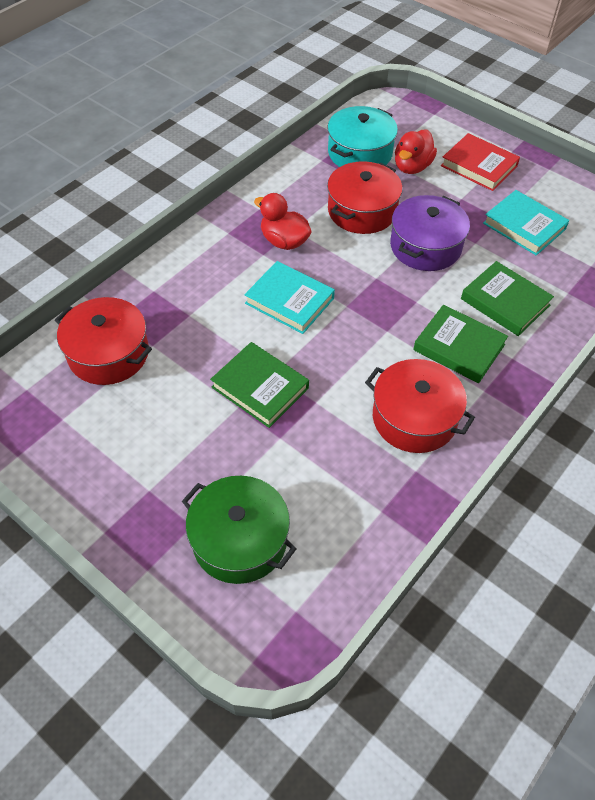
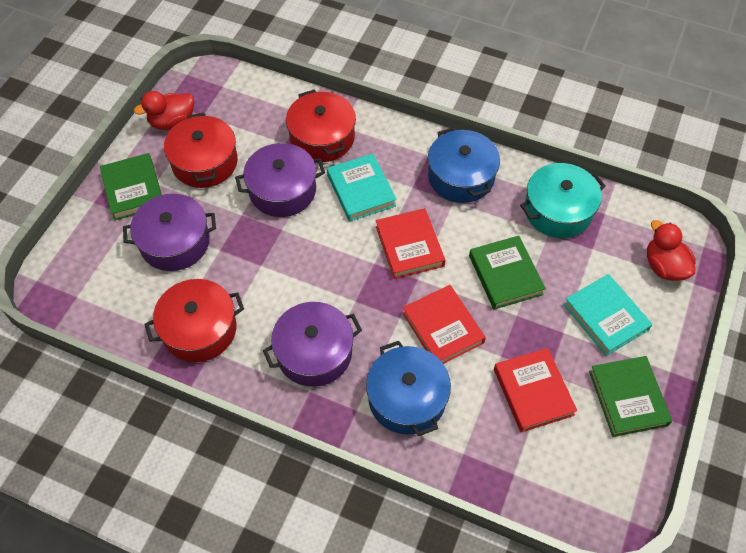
blue pot: none = 0 -> [366,341,451,436] [428,127,500,203] = 2
green pot: [182,476,297,584] = 1 -> none = 0
purple pot: [390,195,470,271] = 1 -> [123,194,216,271] [235,143,325,217] [263,302,362,387] = 3
red book: [441,133,520,191] = 1 -> [376,208,445,279] [402,285,486,364] [494,348,577,432] = 3

